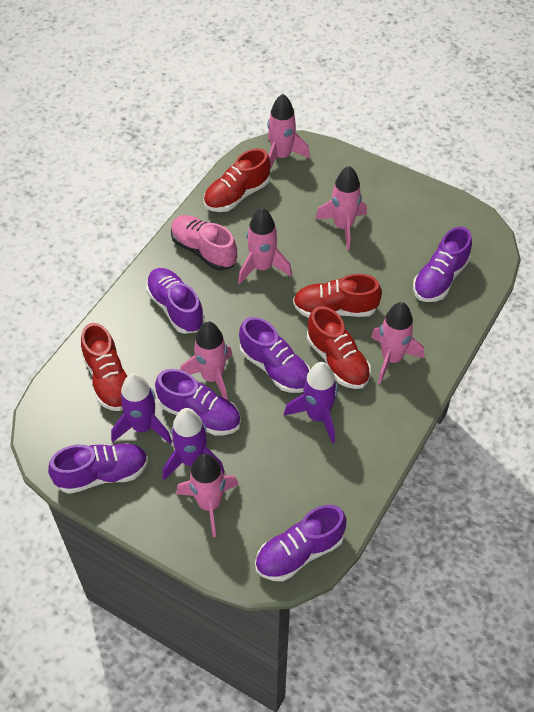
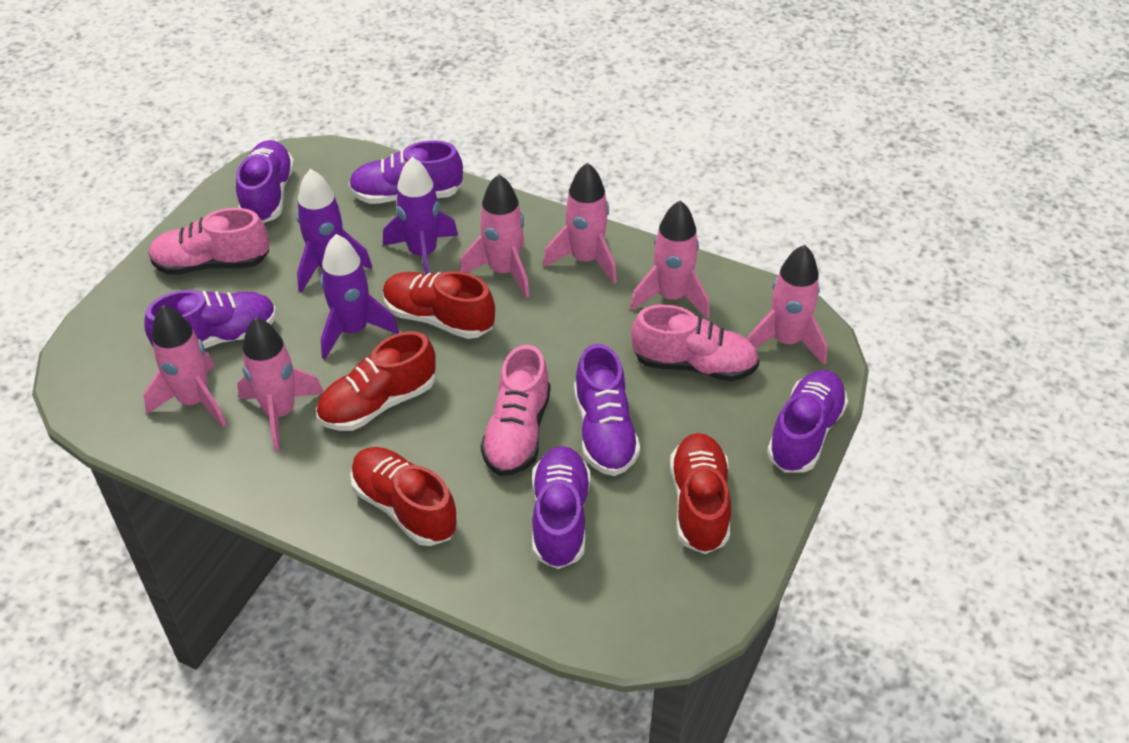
pink shoe: [171,215,237,270] = 1 -> [148,208,269,275] [481,345,550,476] [631,304,760,381] = 3

